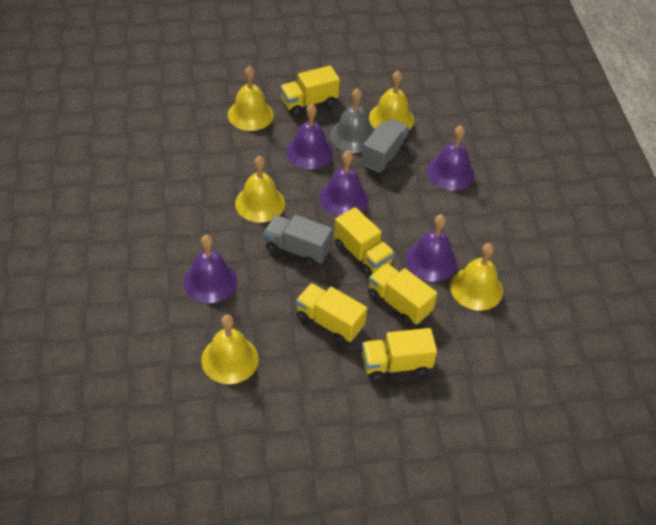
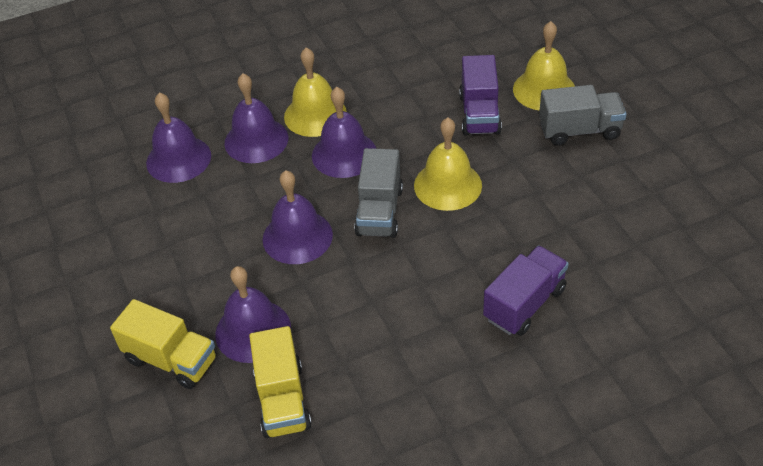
grey bell: [330,88,374,153] = 1 -> none = 0
purple truck: none = 0 -> [459,55,502,136] [483,246,569,336] = 2
yellow bell: [201,315,259,384] [228,66,274,131] [235,156,285,223] [369,71,414,130] [450,243,503,311] = 5 -> [284,48,347,137] [414,117,482,211] [513,21,575,111] = 3
yellow truck: [280,66,340,115] [296,283,367,344] [334,207,395,277] [362,328,437,381] [368,263,437,326] = 5 -> [110,299,217,389] [249,326,312,438] = 2

